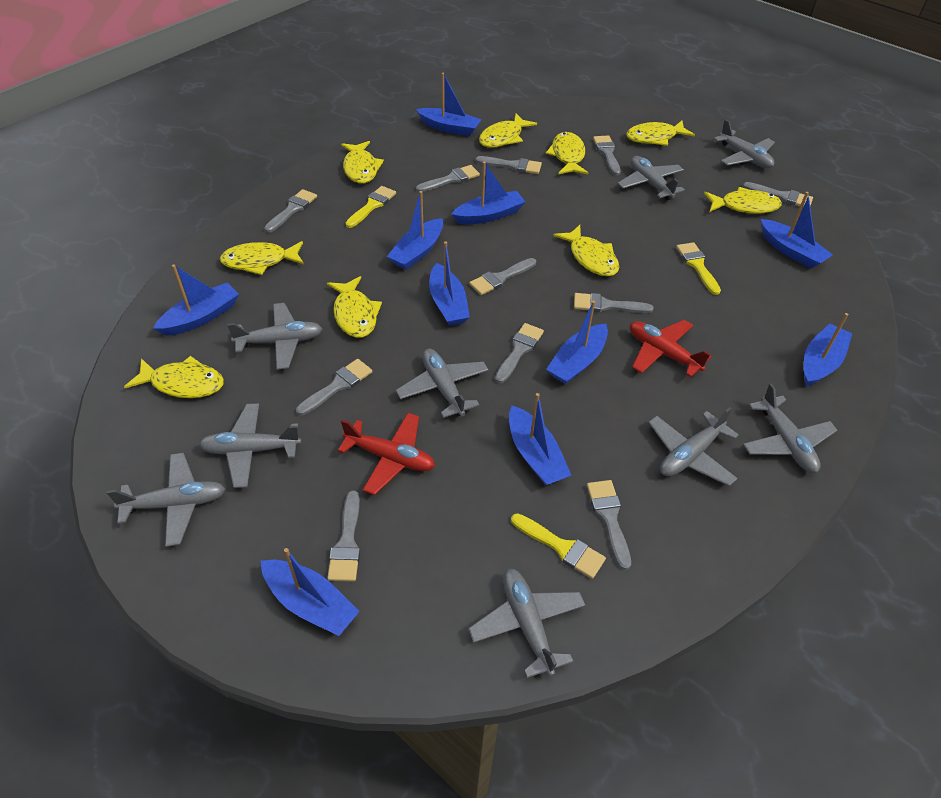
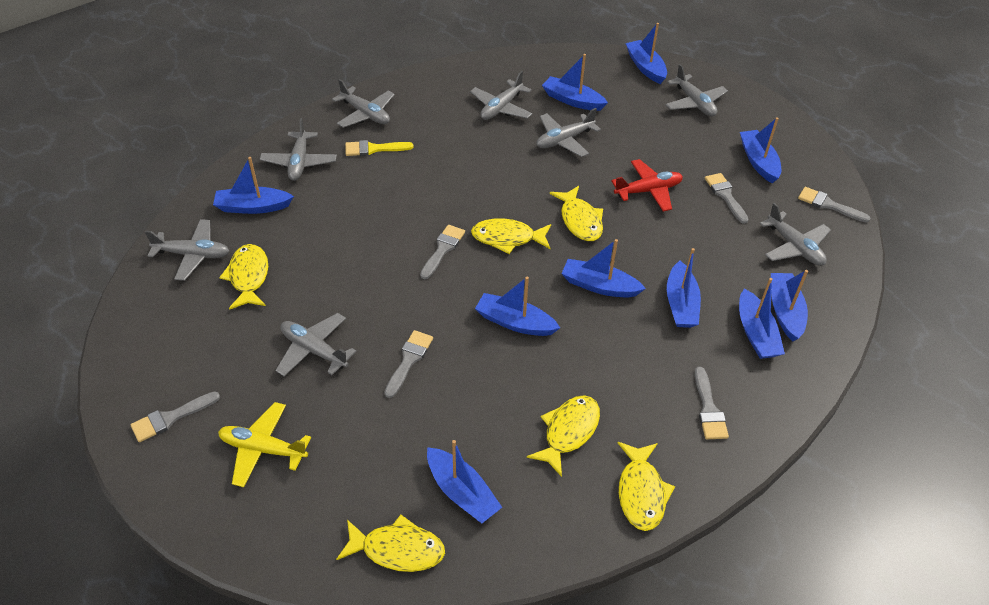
grey brush: [264,189,317,233] [296,359,373,415] [327,491,360,582] [416,165,480,192] [469,258,536,295] [476,156,542,174] [495,323,544,383] [574,293,654,313] [587,480,631,570] [593,135,621,175] [742,182,813,207] = 11 -> [130,392,220,442] [384,330,433,398] [420,225,465,279] [695,367,729,439] [705,173,749,224] [798,187,871,223] = 6
grey plane: [107,453,225,547] [199,403,301,488] [227,303,322,370] [396,348,489,418] [468,569,586,678] [618,156,685,200] [648,407,739,486] [714,119,775,168] [743,383,837,473] = 9 -> [145,219,229,281] [260,118,337,181] [275,313,357,376] [332,79,395,128] [470,71,533,120] [536,108,601,157] [665,64,728,117] [760,203,831,266] = 8
red plane: [338,413,435,495] [630,320,712,377] = 2 -> [611,159,683,211] = 1
yellow brush: [346,186,396,228] [511,513,606,579] [676,242,721,295] = 3 -> [345,140,414,156] = 1
yellow fish: [124,356,224,398] [220,241,304,275] [327,276,382,338] [341,141,384,184] [479,114,537,148] [546,132,588,175] [553,225,619,276] [626,121,695,146] [704,187,782,214] = 9 -> [219,244,268,310] [336,515,445,572] [471,219,551,254] [527,395,600,477] [550,186,603,241] [618,442,675,531] = 6
yellow plane: none = 0 -> [218,402,311,487] = 1

